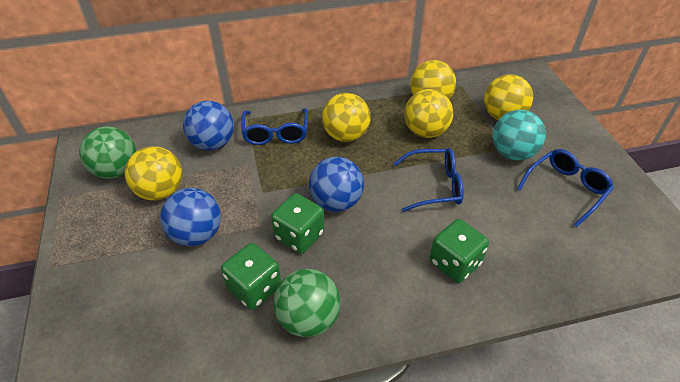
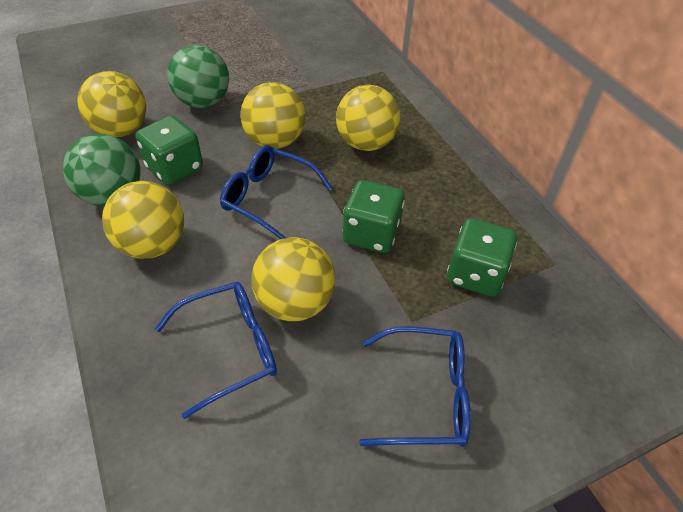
blue ball: [160,188,221,246] [183,101,234,151] [309,157,364,212] = 3 -> none = 0
turquoise ball: [493,110,546,161] = 1 -> none = 0

